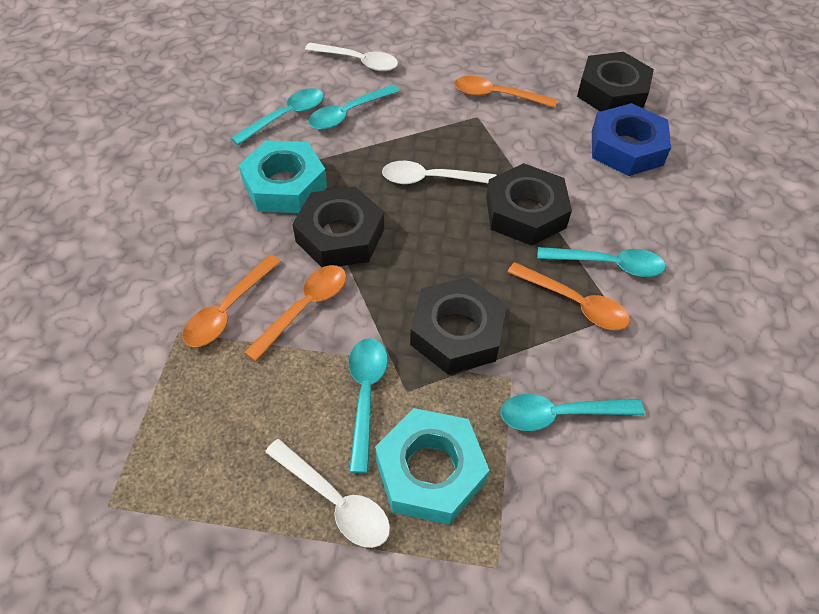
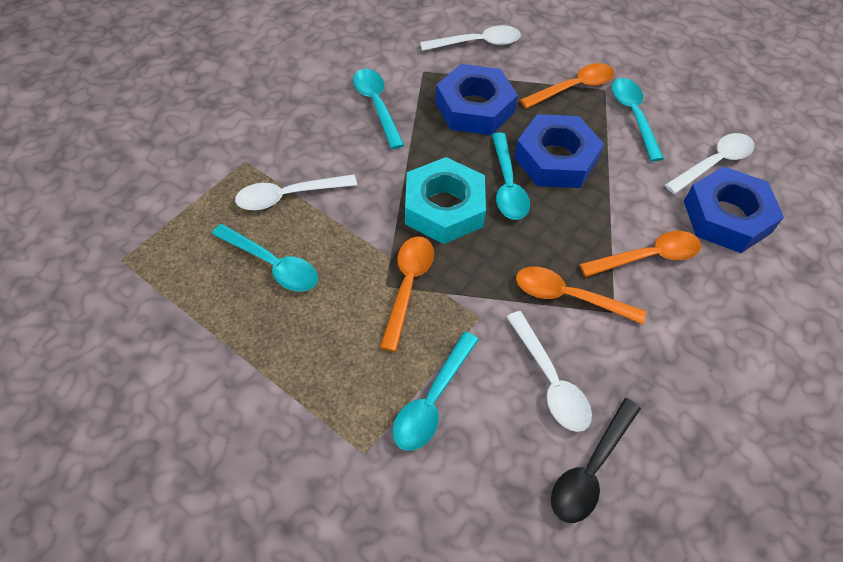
black nut: [292,186,384,267] [410,277,507,375] [486,163,572,246] [577,52,654,112] = 4 -> none = 0
black spoon: none = 0 -> [551,398,641,523] = 1
blue nut: [592,103,671,176] = 1 -> [435,64,518,135] [514,114,604,188] [684,166,784,253] = 3
turquoise nut: [238,140,327,213] [375,408,489,525] = 2 -> [405,157,486,244] = 1
white spoon: [265,439,390,548] [305,42,398,71] [382,161,497,184] = 3 -> [235,174,357,210] [420,25,521,51] [507,311,592,432] [665,133,754,194] = 4

